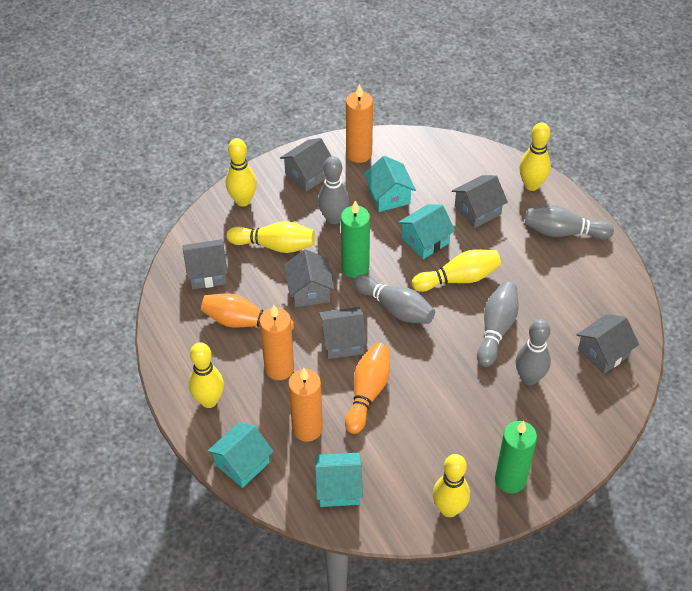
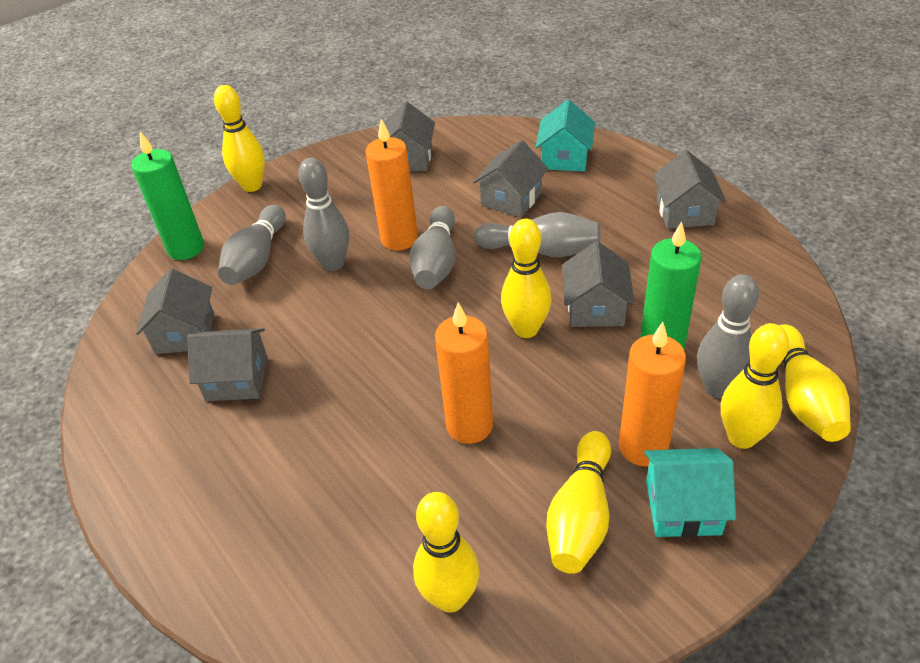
orange bowling pin: [201,293,294,329] [345,343,390,434] = 2 -> none = 0
turquoise house: [207,423,274,488] [315,453,363,507] [364,156,416,212] [398,204,455,259] = 4 -> [536,100,595,171] [644,448,736,538] = 2

